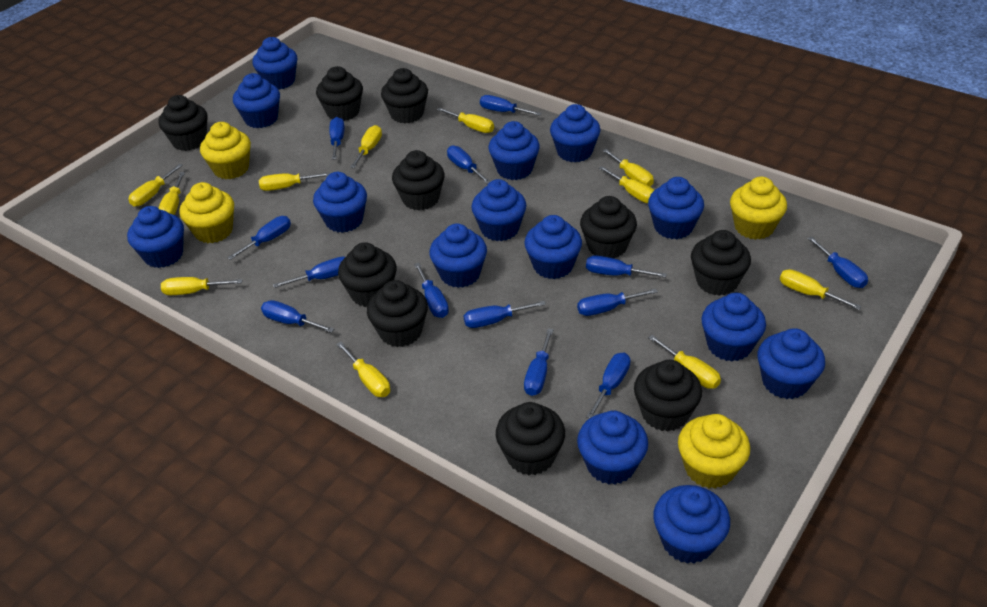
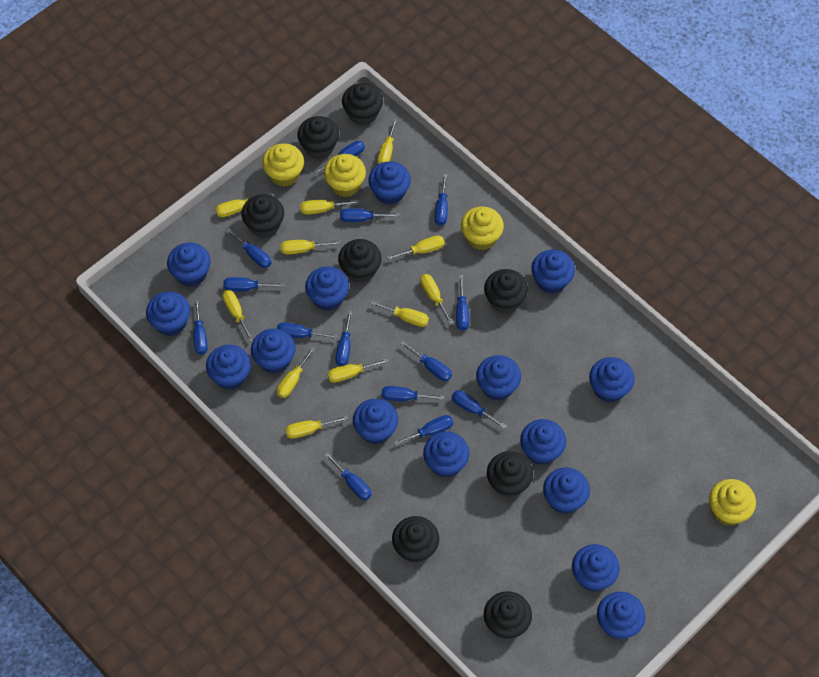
black cupcake: [159,95,208,151] [316,66,363,121] [338,242,397,307] [367,280,428,347] [381,68,428,124] [392,150,445,211] [496,402,565,475] [580,196,637,259] [634,360,702,431] [691,230,751,296] = 10 -> [242,194,284,238] [298,116,339,159] [338,239,382,283] [342,83,383,126] [392,516,439,563] [484,269,528,314] [484,591,532,639] [487,451,533,498] = 8
blue cupcake: [127,206,184,268] [233,73,280,128] [252,37,297,90] [313,172,367,233] [429,223,487,288] [471,179,526,241] [489,121,540,180] [525,215,582,279] [550,104,601,162] [577,411,648,485] [648,177,704,239] [653,485,730,564] [701,293,766,361] [758,328,825,399] = 14 -> [146,291,190,336] [167,242,211,287] [206,345,251,390] [251,329,296,374] [305,266,349,311] [353,399,398,445] [368,161,411,205] [423,431,470,478] [476,355,521,401] [520,419,566,465] [531,250,575,294] [543,467,590,514] [572,544,620,592] [589,357,634,403] [597,592,645,639] = 15
blue screwdriver: [227,216,291,260] [261,300,334,333] [273,257,345,288] [330,117,345,160] [414,263,449,318] [447,146,491,184] [464,301,546,328] [480,95,542,116] [524,328,553,396] [577,288,658,316] [586,256,667,278] [586,353,630,418] [807,237,868,288] = 13 -> [193,299,208,355] [223,277,284,292] [226,228,272,268] [277,322,338,339] [314,141,365,174] [325,452,372,500] [336,310,352,366] [340,208,399,222] [382,386,444,401] [394,415,453,446] [401,341,452,381] [435,174,448,226] [452,390,506,429] [456,275,469,330] = 14

